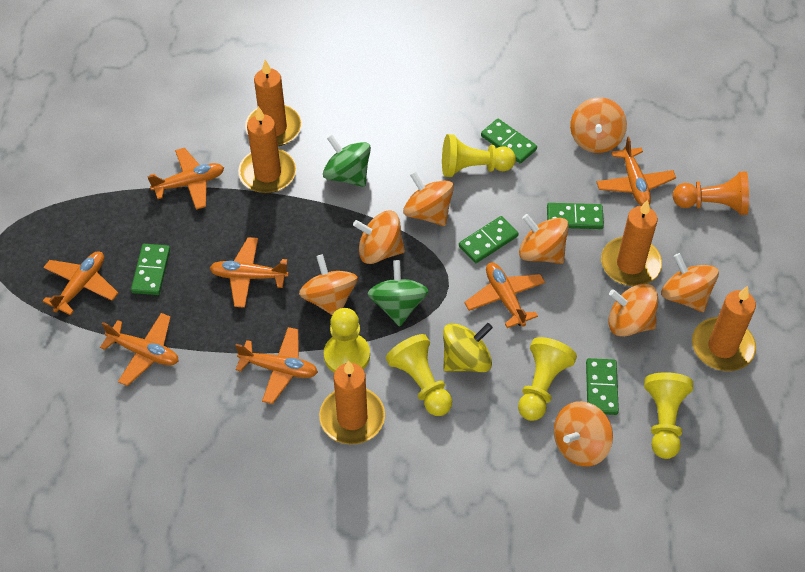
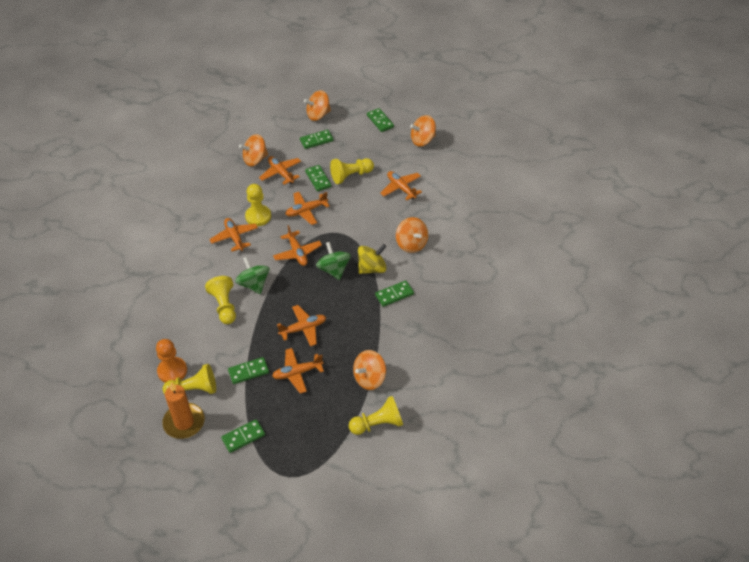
green domino: [131,244,170,295] [459,216,518,263] [481,119,537,163] [547,203,604,229] [586,358,619,415] = 5 -> [221,419,265,453] [228,357,269,384] [300,130,333,149] [305,165,331,192] [367,108,394,132] [375,281,414,307] = 6
orange candle: [238,106,296,193] [245,60,302,146] [319,360,385,445] [601,200,662,286] [692,286,756,371] = 5 -> [162,382,205,439] = 1
orange spinning top: [299,254,358,315] [353,211,405,264] [403,171,454,226] [519,214,569,264] [554,401,613,467] [570,97,627,153] [608,284,658,337] [661,253,719,312] = 8 -> [239,134,268,166] [304,90,331,121] [353,350,386,390] [396,217,428,253] [410,115,436,147] = 5

